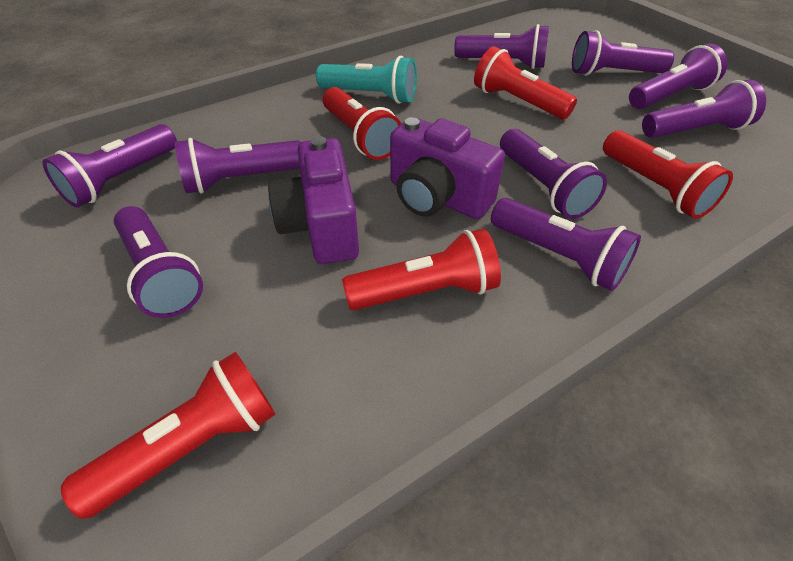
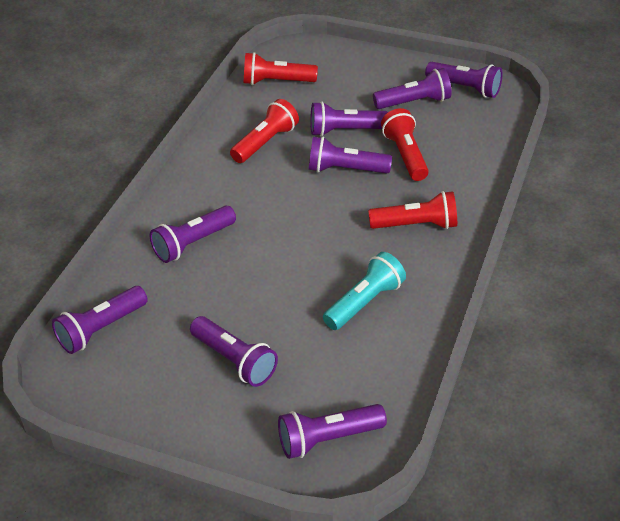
purple camera: [268,136,359,264] [390,117,505,219] = 2 -> none = 0
purple flashlight: [42,124,177,208] [114,206,203,318] [175,138,301,194] [454,24,549,69] [491,198,641,291] [500,129,607,219] [572,30,674,76] [629,43,727,109] [642,80,766,138] = 9 -> [52,286,148,354] [150,206,236,263] [190,316,278,387] [278,404,387,459] [309,137,392,173] [310,101,388,136] [373,68,452,109] [425,62,502,98] = 8
red flashlight: [61,352,275,519] [323,87,401,160] [342,229,501,310] [474,46,577,119] [603,130,733,219] = 5 -> [230,99,299,163] [244,52,318,85] [368,191,457,229] [381,108,429,181] = 4

